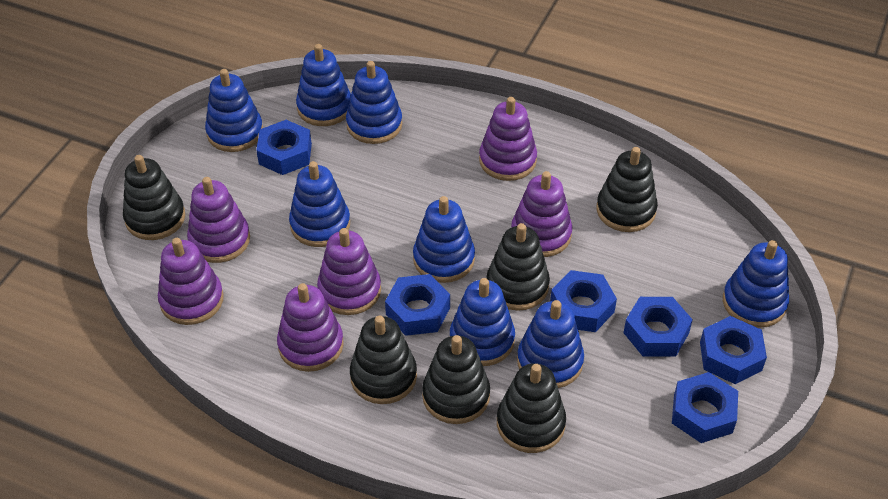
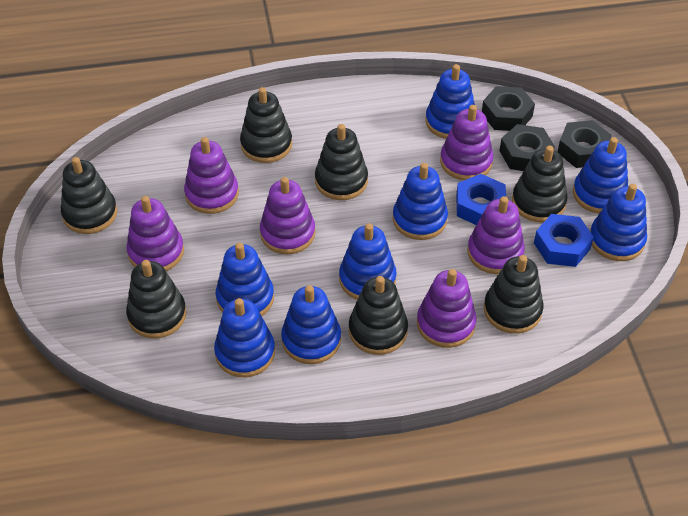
black nut: none = 0 -> [482,86,535,131] [499,124,555,171] [558,120,612,168] = 3
black stacking toy: [123,155,185,240] [350,316,417,404] [422,335,490,424] [486,223,550,311] [497,363,566,453] [596,147,658,232] = 6 -> [61,157,117,234] [126,260,187,339] [240,87,292,163] [315,124,368,200] [349,276,408,355] [484,255,543,334] [512,146,568,222] = 7
blue nut: [256,120,312,175] [385,274,450,336] [550,270,617,332] [623,297,693,357] [672,372,738,443] [700,316,767,384] = 6 -> [456,174,506,225] [534,214,594,267] = 2

